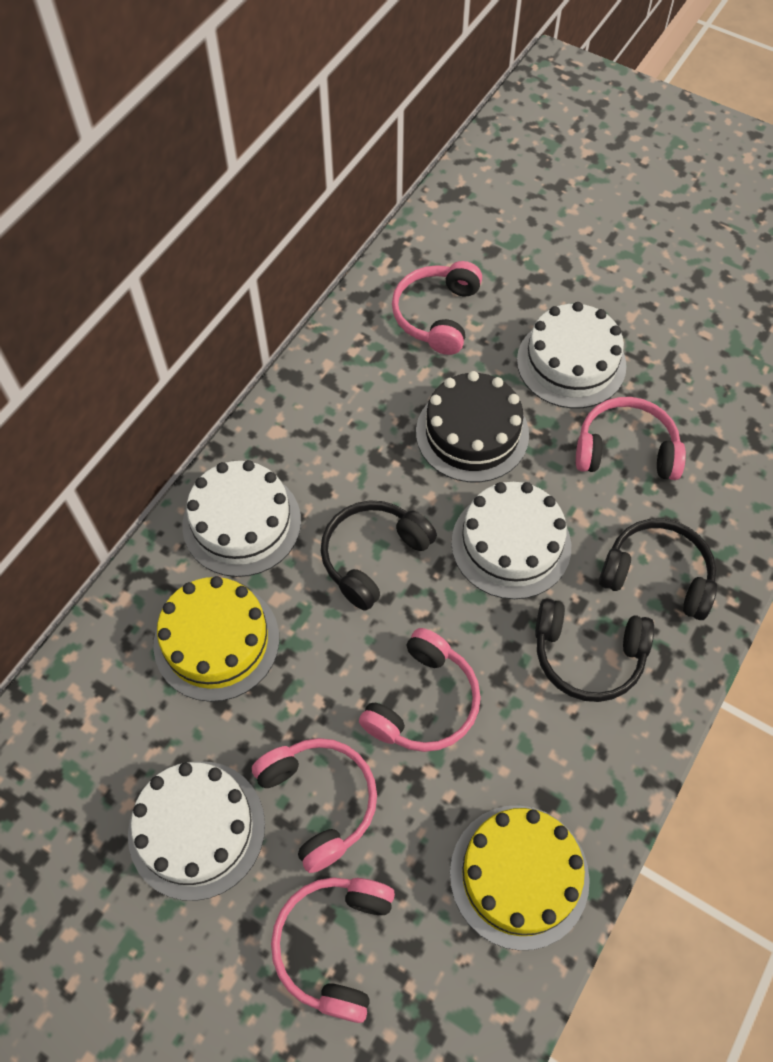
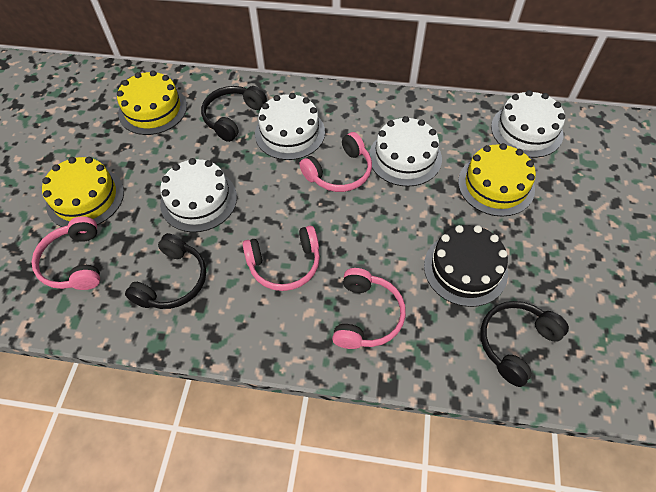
pink headphones: [252,738,377,873] [271,877,395,1023] [359,628,481,752] [392,261,482,355] [576,397,686,480] = 5 -> [31,216,100,290] [242,226,320,291] [299,132,372,192] [332,268,406,349] = 4
yellow cake: [154,576,279,702] [450,805,590,951] = 2 -> [42,157,124,227] [117,70,187,135] [458,143,536,217] = 3

